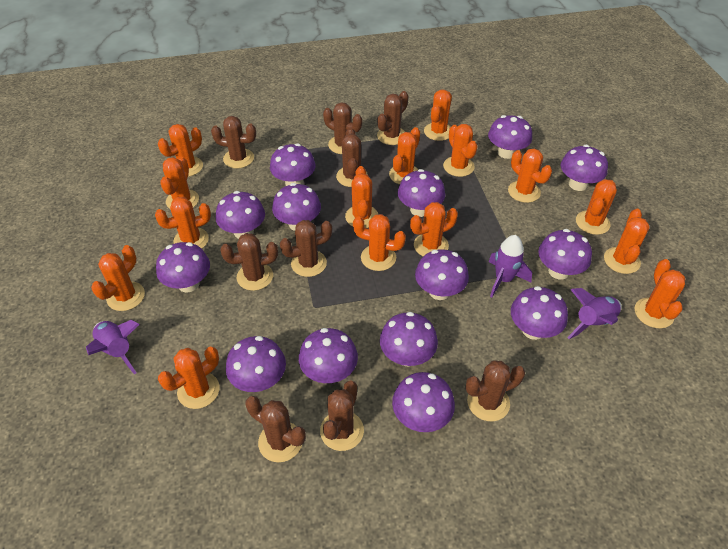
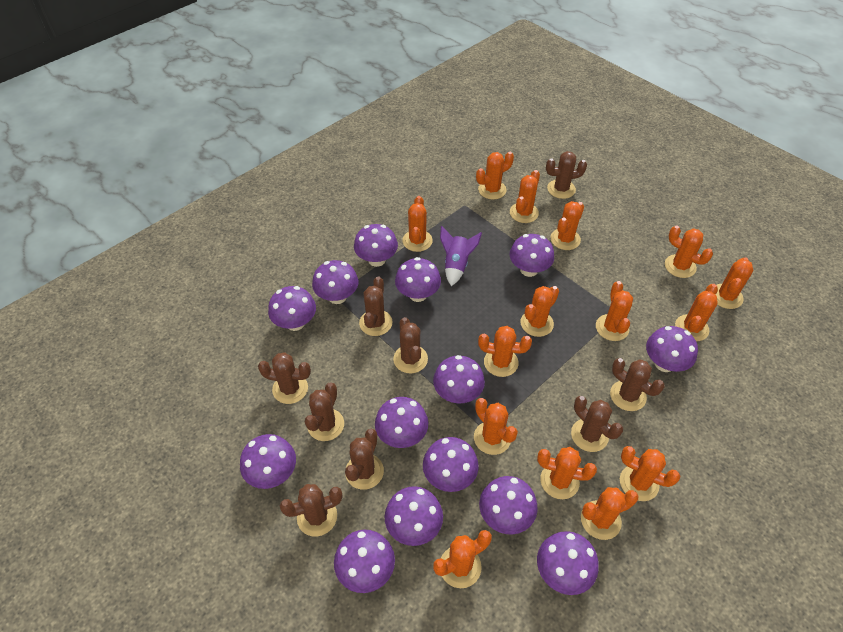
purple rocket: [86,320,140,374] [488,235,532,297] [567,288,622,339] = 3 -> [440,226,482,286] = 1

